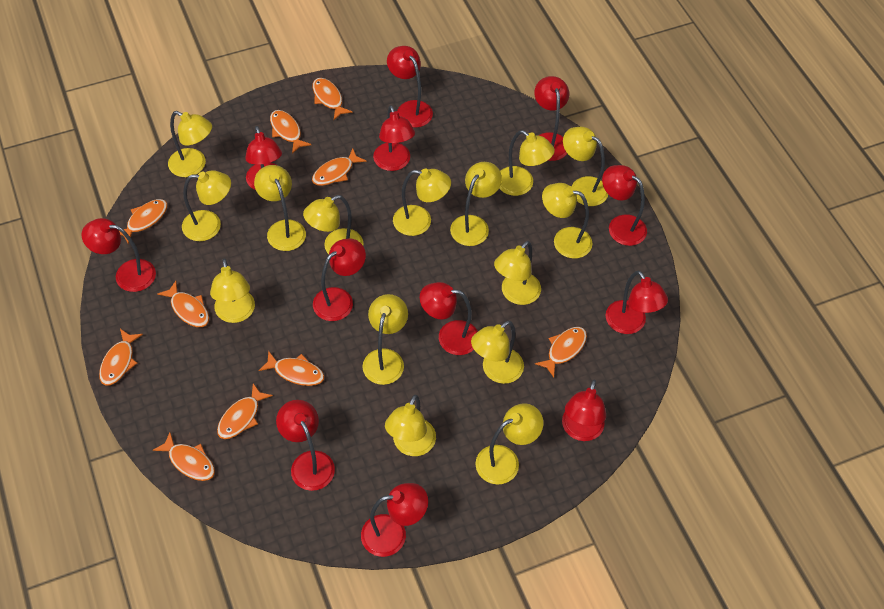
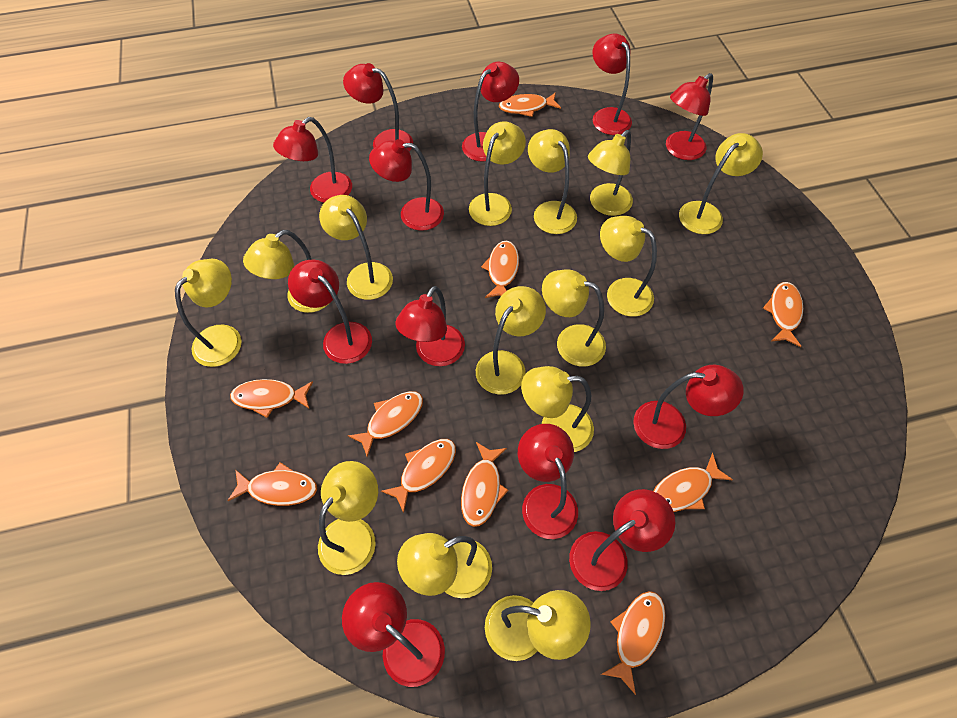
yellow lamp: [168,111,212,177] [182,170,231,241] [210,259,255,323] [254,165,306,251] [303,195,364,254] [362,294,408,385] [385,395,436,456] [393,169,451,236] [450,162,502,246] [471,321,524,384] [476,403,543,485] [494,241,541,305] [499,130,555,196] [542,183,593,259] [563,127,608,206] = 15 -> [175,259,242,367] [243,230,328,313] [318,461,378,575] [319,195,393,300] [397,533,492,598] [469,121,526,226] [476,286,546,395] [485,590,591,661] [521,366,594,452] [528,129,577,234] [542,269,606,367] [588,130,633,216] [600,216,657,317] [679,133,763,234] = 14

